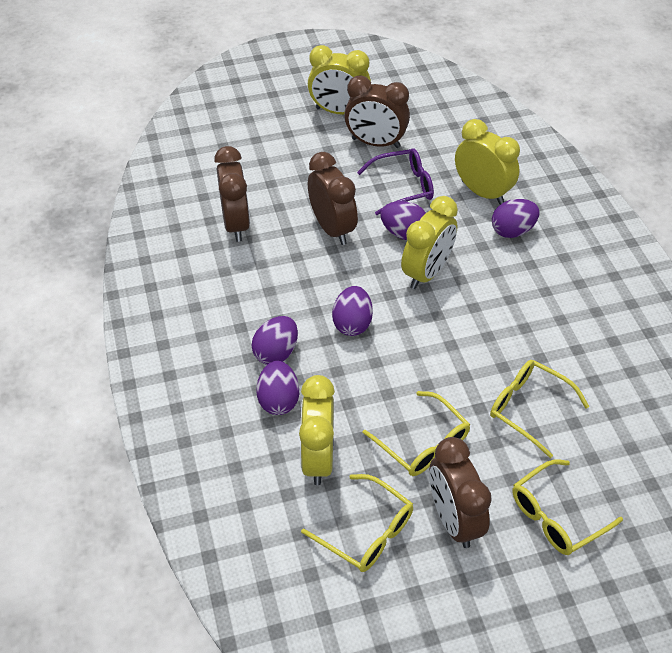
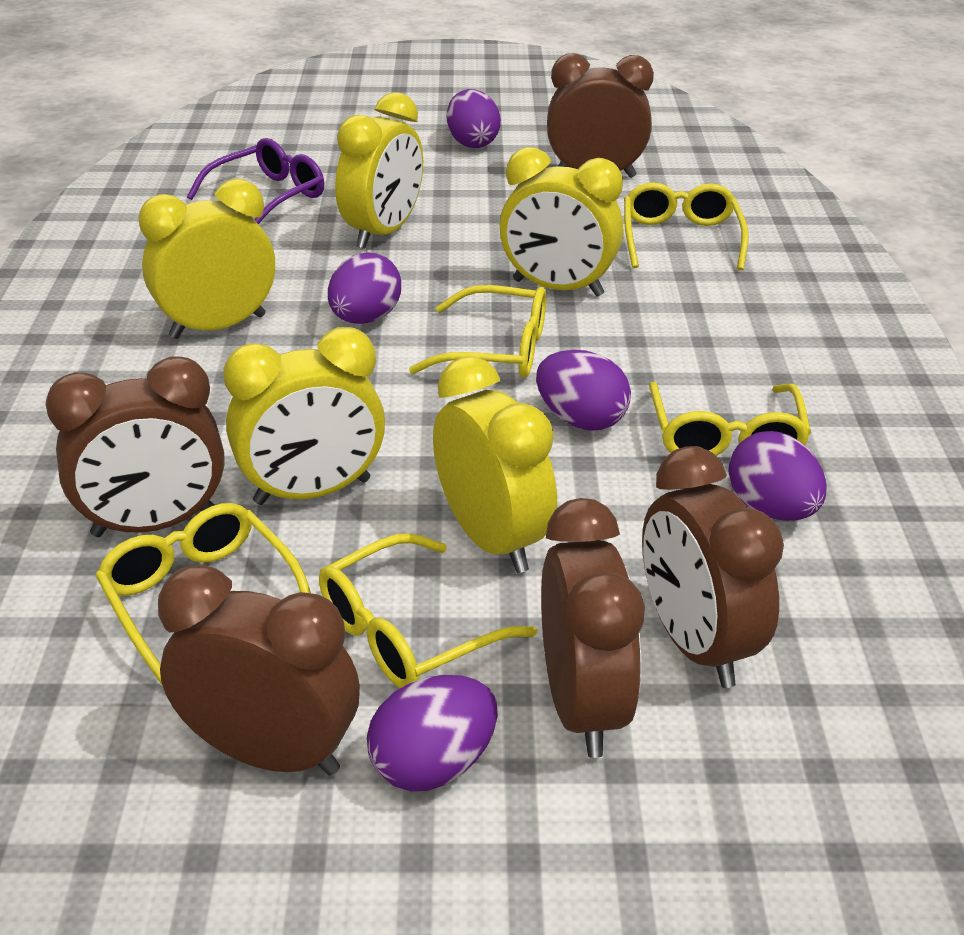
brown clock: [214,146,250,242] [308,152,358,245] [344,75,410,148] [429,437,492,548] = 4 -> [46,356,225,537] [158,565,360,776] [541,498,645,758] [547,53,654,178] [642,446,784,688] = 5
yellow clock: [299,375,335,485] [308,45,371,115] [401,196,458,289] [455,119,520,205] = 4 -> [138,178,275,339] [223,327,385,505] [335,92,423,249] [433,356,557,573] [500,147,623,297] = 5
yellow glasses: [301,474,413,572] [363,391,470,476] [490,360,590,458] [512,459,623,555] = 4 -> [95,503,311,686] [319,533,537,688] [409,285,546,378] [624,182,748,270] [649,382,811,456] = 5

